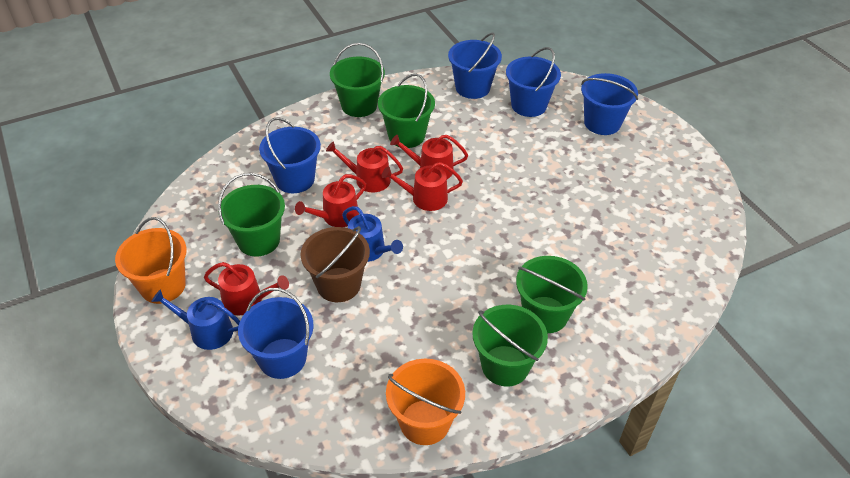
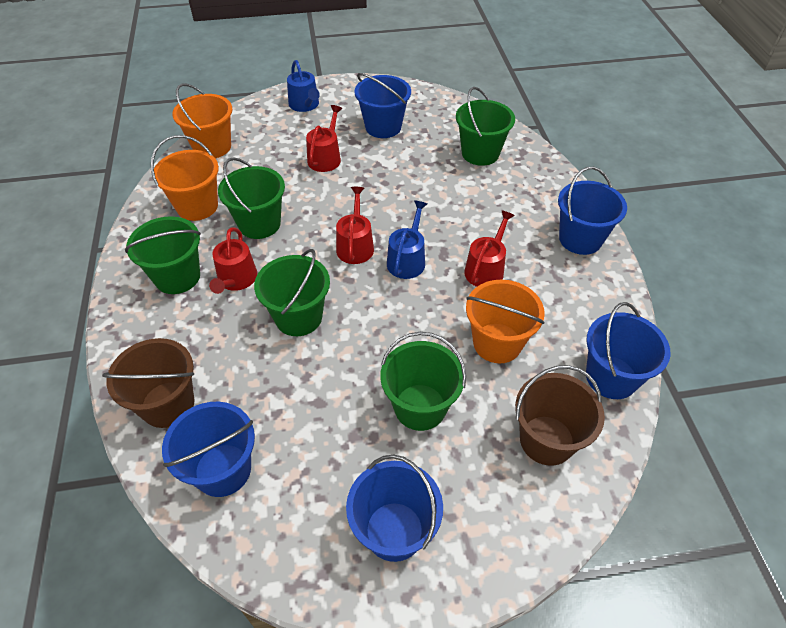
brown bucket: [301,226,370,302] = 1 -> [102,338,194,428] [515,365,605,466] = 2
orange bucket: [115,217,187,304] [386,359,465,445] = 2 -> [151,135,219,221] [172,83,232,158] [466,280,545,363] = 3
red watering can: [204,262,289,315] [295,174,366,227] [326,141,403,193] [382,162,463,211] [390,135,468,179] = 5 -> [209,228,257,294] [306,105,342,172] [336,187,374,264] [464,210,515,287] = 4

